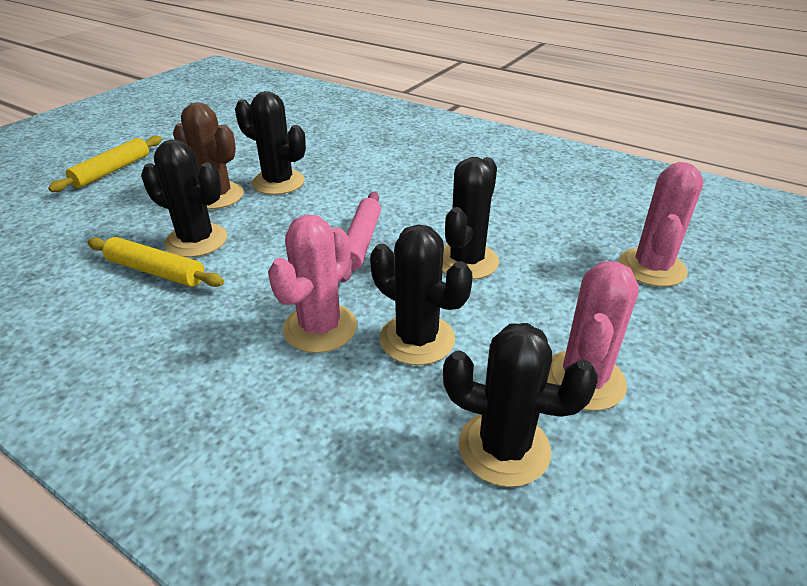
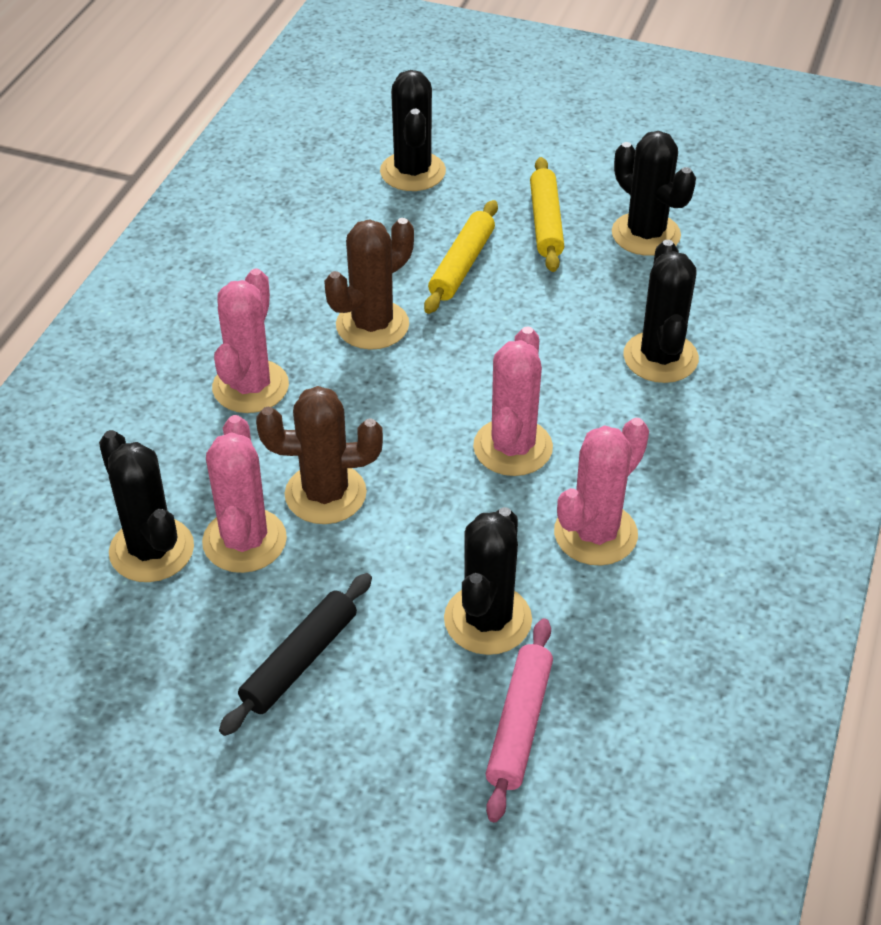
black rolling pin: none = 0 -> [219,573,372,736] = 1
brown cactus: [173,102,244,209] = 1 -> [256,386,383,524] [324,218,414,350] = 2
pink cactus: [268,215,357,353] [547,261,639,411] [619,162,704,287] = 3 -> [202,415,287,573] [212,269,289,413] [473,326,553,476] [554,418,649,566] = 4

